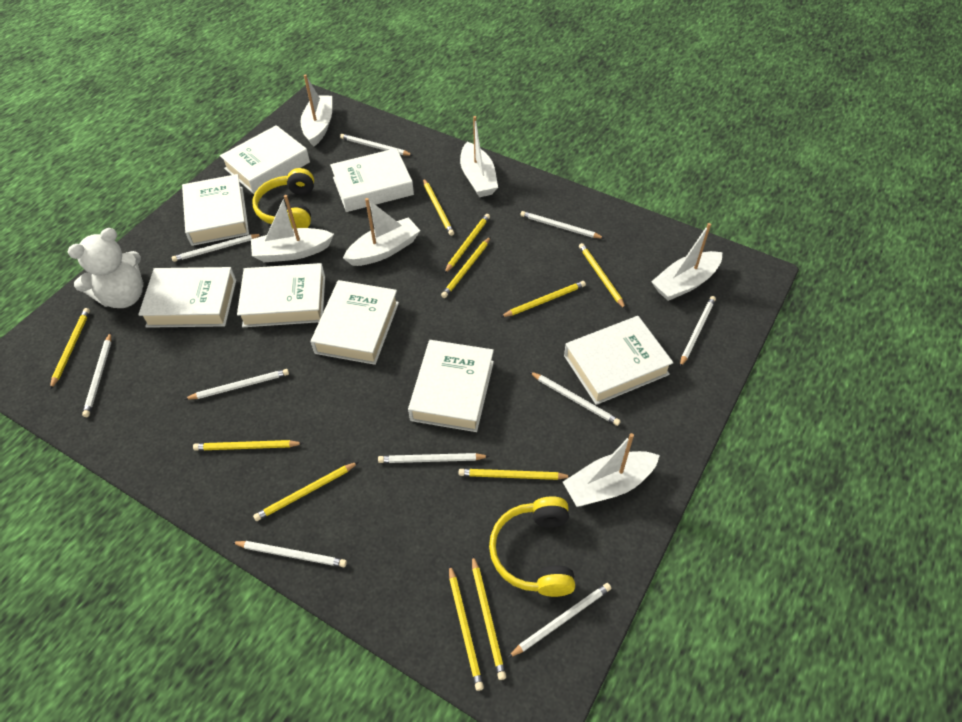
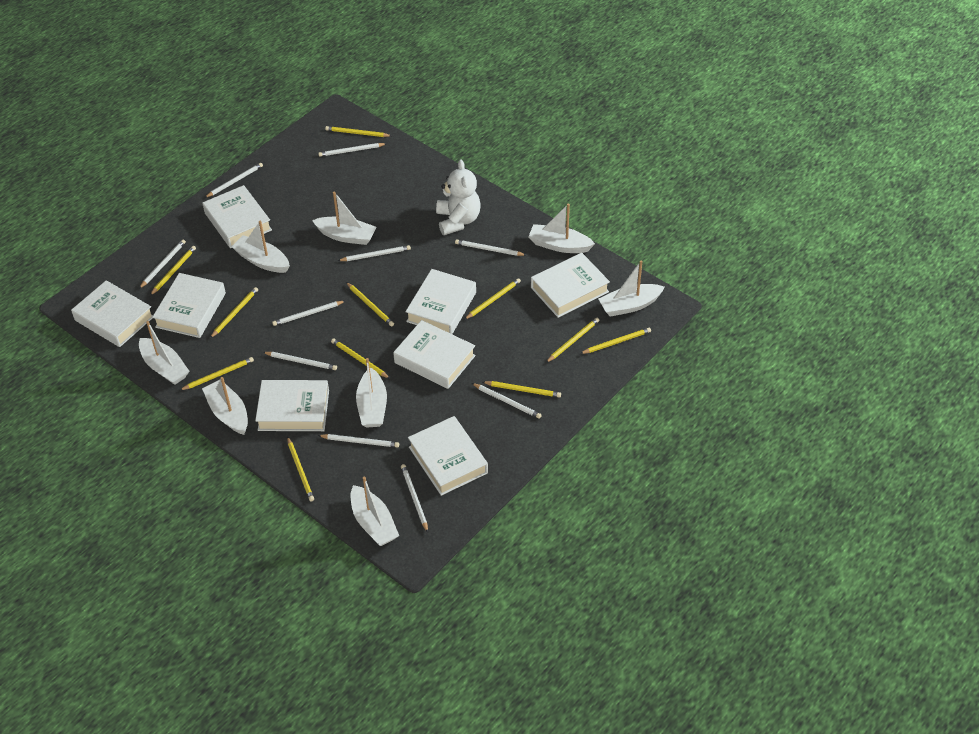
white boat: [251,195,334,262] [300,74,332,147] [343,198,420,266] [460,116,498,197] [563,433,660,507] [651,223,722,301] = 6 -> [139,321,190,385] [202,377,248,435] [231,221,290,273] [312,191,377,245] [351,477,399,546] [356,358,387,428] [529,203,595,253] [598,261,665,317] = 8
yellow headphones: [252,168,314,229] [489,496,575,597] = 2 -> none = 0

